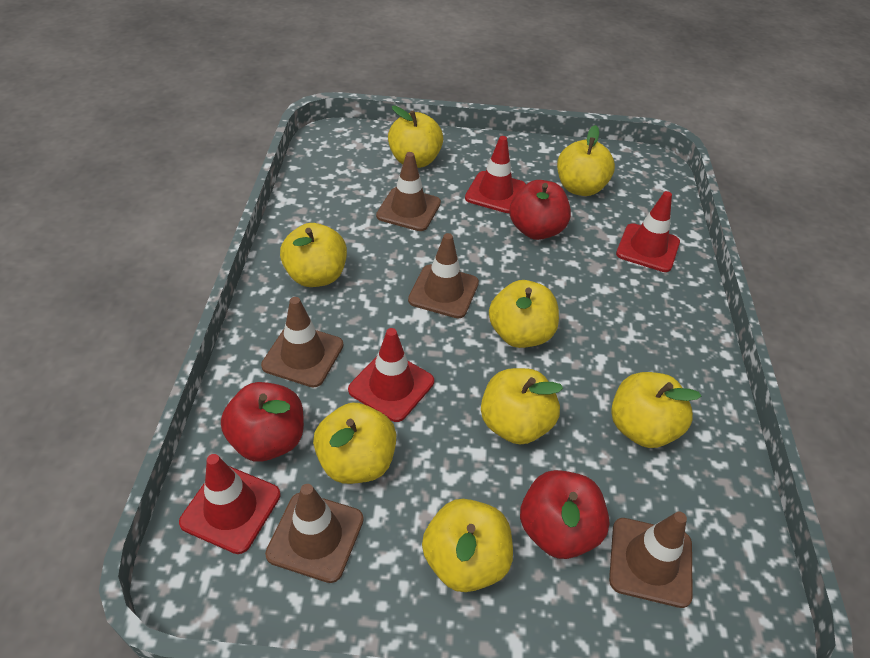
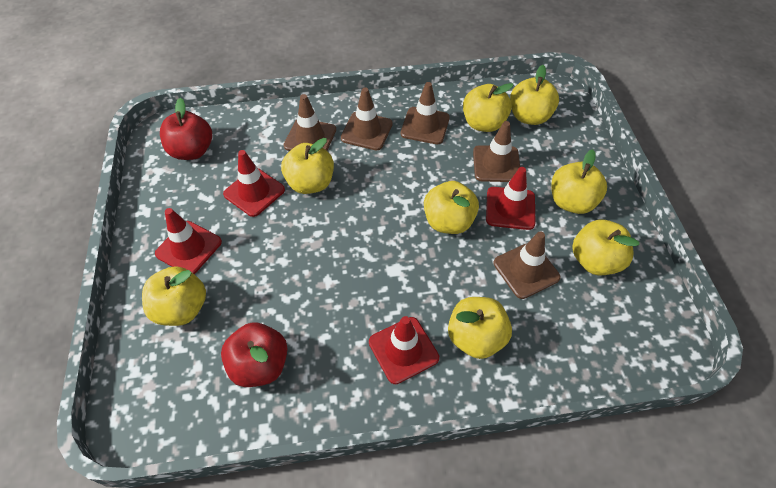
red apple: [221,382,304,462] [509,180,571,240] [520,470,610,559] = 3 -> [160,98,212,160] [221,322,288,387] = 2

